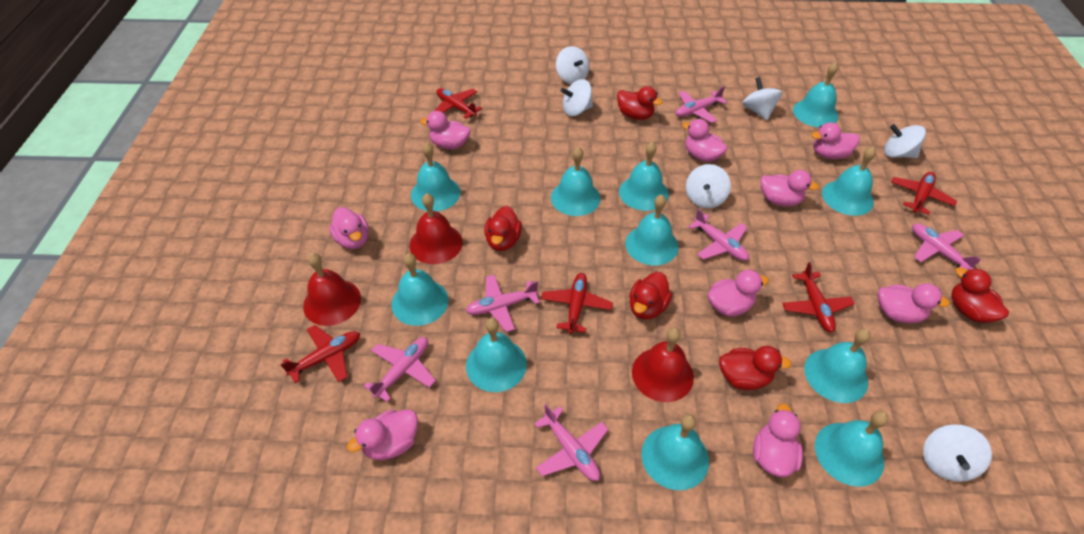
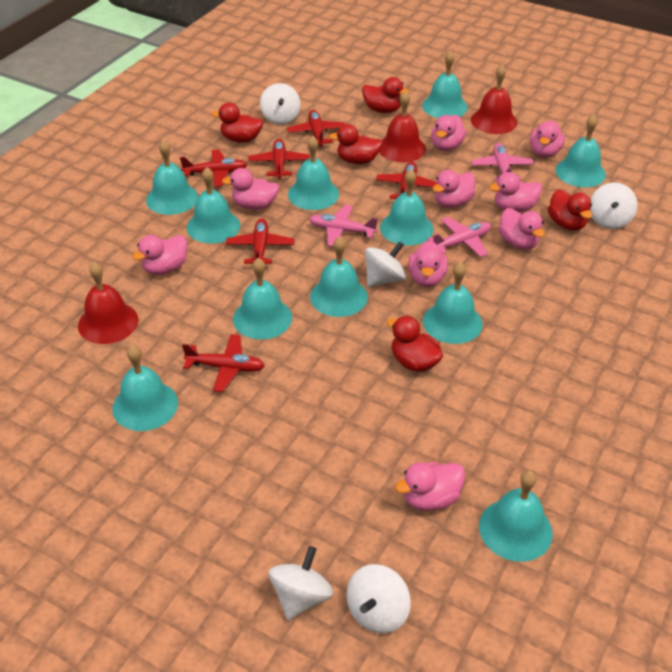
pink plane: [364,337,436,402] [466,275,540,332] [534,404,608,481] [676,86,727,123] [688,209,749,261] [912,223,981,270] = 6 -> [309,205,378,247] [427,217,491,257] [471,143,534,181] = 3
red plane: [280,325,360,383] [434,88,482,119] [541,273,613,334] [782,262,855,332] [891,172,957,215] = 5 -> [180,149,248,187] [182,334,265,392] [226,218,295,264] [248,139,310,179] [287,110,345,147] [376,162,437,199] = 6
white spinning top: [556,46,589,84] [561,79,593,116] [686,164,731,208] [742,77,782,120] [884,124,926,158] [923,424,992,482] = 6 -> [260,83,301,125] [269,546,333,620] [346,564,411,634] [365,241,406,287] [590,182,638,229] = 5

